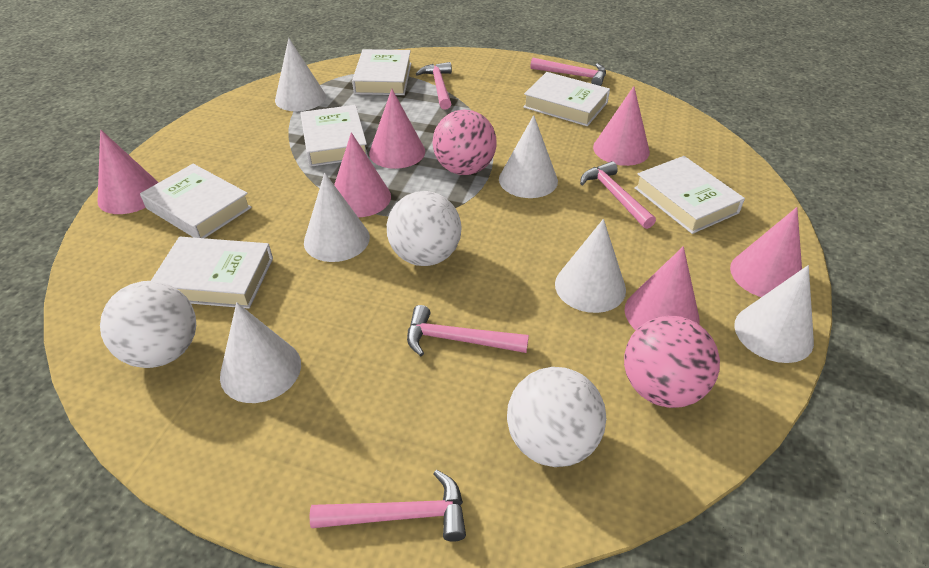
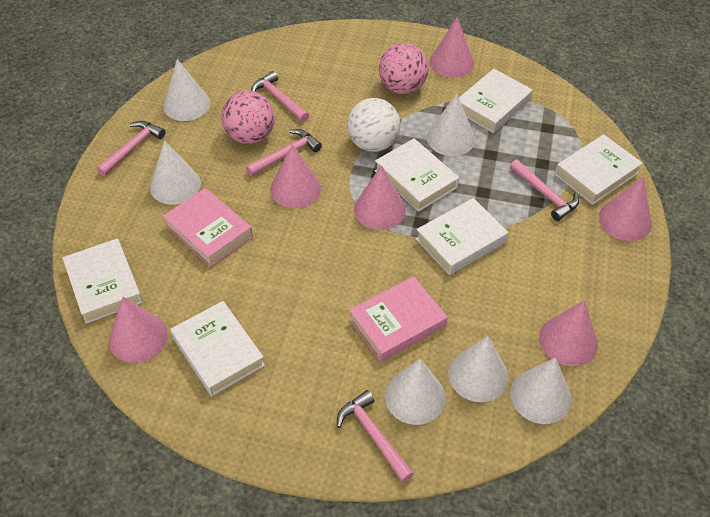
pink book: none = 0 -> [163,188,253,267] [349,276,448,362] = 2
white ball: [100,281,196,368] [387,191,462,266] [507,367,606,467] = 3 -> [347,98,400,152] = 1

